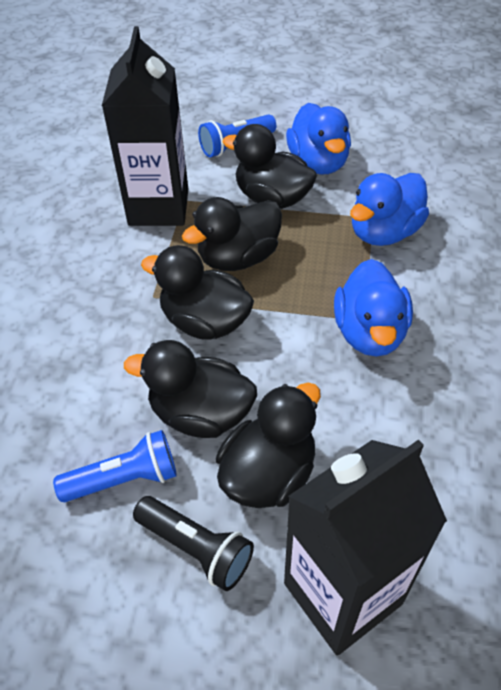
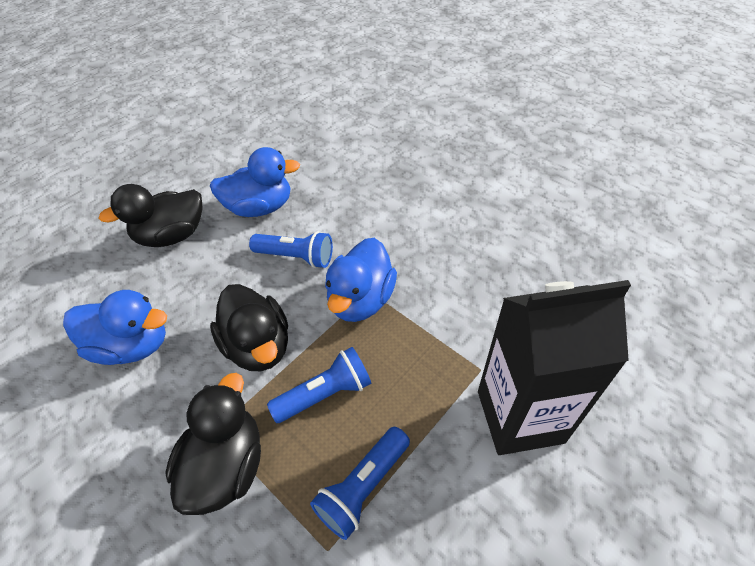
black carton: [102,26,188,226] [284,440,447,656] = 2 -> [478,280,631,455] = 1
black duck: [124,340,257,438] [141,245,254,340] [182,197,282,271] [216,383,321,508] [222,124,317,209] = 5 -> [99,184,203,247] [165,373,261,515] [210,284,288,371] = 3
black flashlight: [133,496,254,591] = 1 -> none = 0
blue flashlight: [53,430,177,502] [198,114,276,157] = 2 -> [249,231,333,268] [267,347,371,423] [310,427,410,540] = 3

